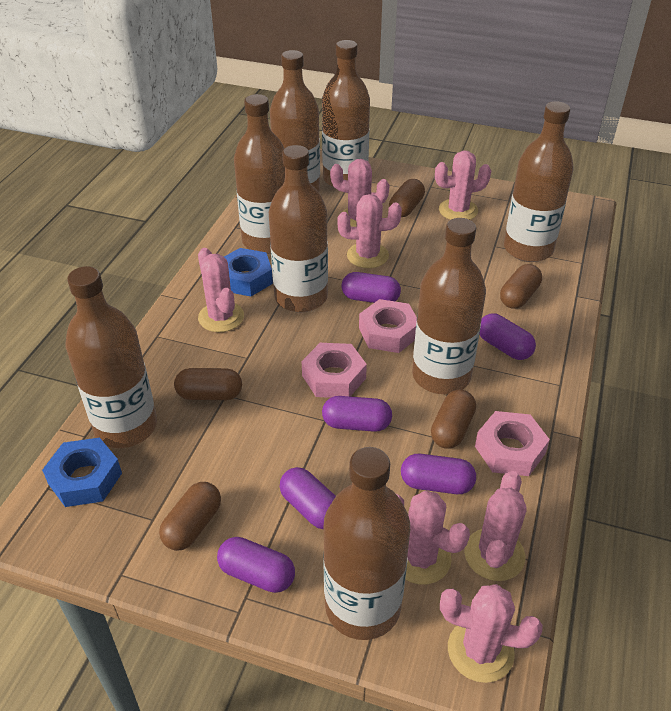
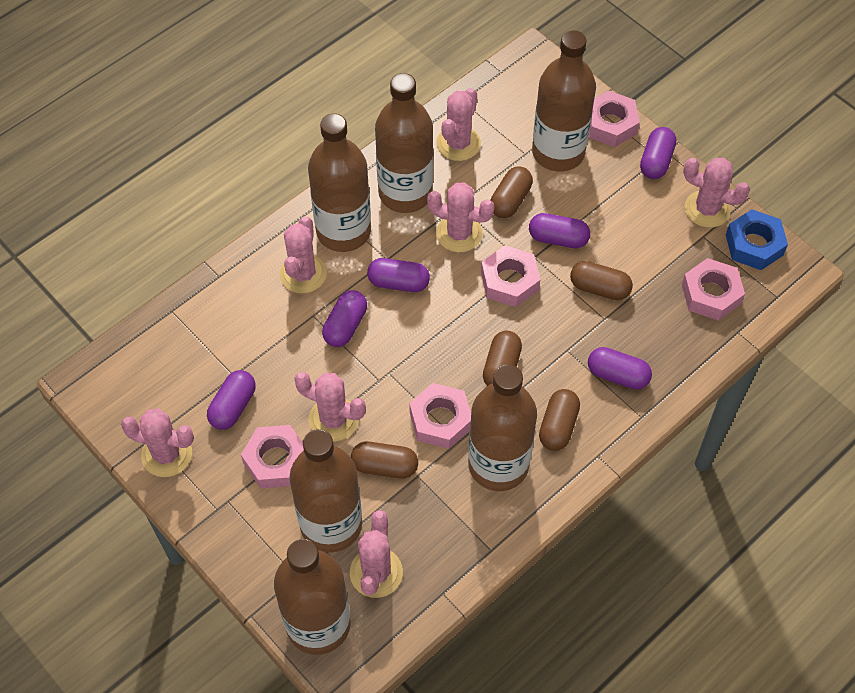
blue nut: [42,437,122,507] [224,248,273,296] = 2 -> [726,209,788,270] = 1
brown bottle: [66,266,157,448] [234,94,285,254] [269,145,328,312] [270,50,320,192] [322,40,370,188] [323,447,410,640] [412,218,486,394] [504,101,573,262] = 8 -> [274,539,351,655] [290,429,362,552] [308,114,371,252] [375,73,433,213] [468,364,537,491] [532,30,596,171] = 6
pink nut: [302,343,367,398] [359,299,417,353] [475,411,550,476] = 3 -> [241,425,304,489] [409,383,471,449] [481,245,540,307] [588,90,640,147] [682,258,745,321] = 5

